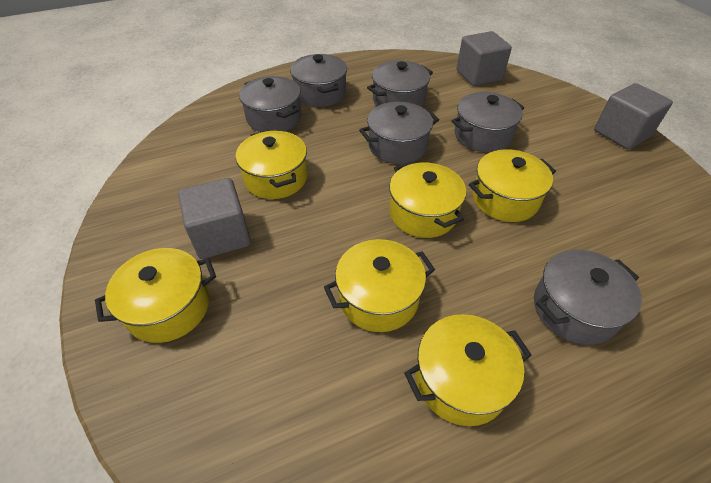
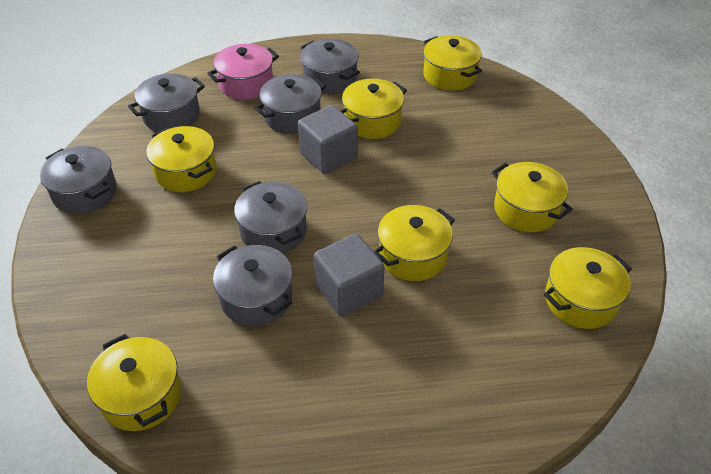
grey cube: [178,178,251,259] [457,31,512,86] [594,83,673,149] = 3 -> [298,105,358,174] [314,234,385,317] = 2
pink pot: none = 0 -> [207,44,279,100] = 1
yellow pot: [95,248,216,343] [235,130,307,199] [324,239,435,332] [389,161,466,238] [404,314,532,426] [469,149,556,222] = 6 -> [87,334,182,431] [146,126,217,192] [341,79,407,139] [374,205,455,281] [423,35,482,91] [492,162,573,232] [544,247,632,329] = 7

